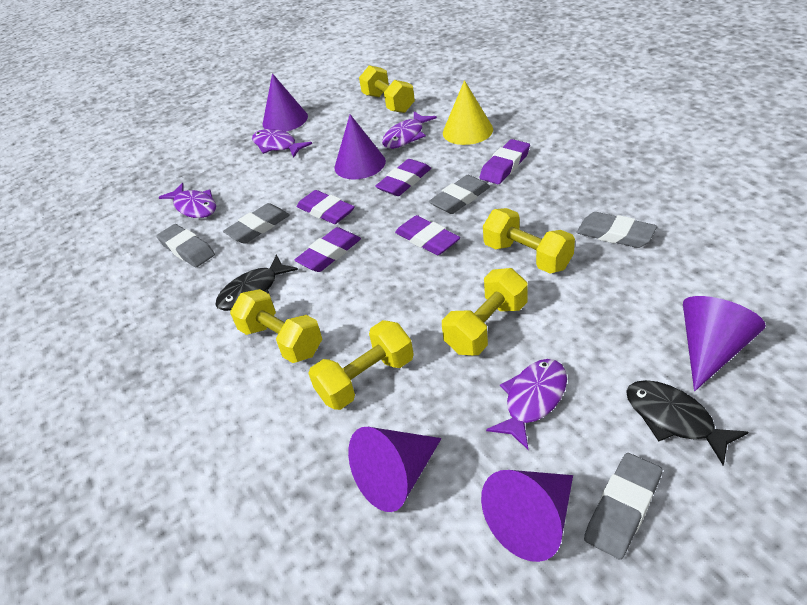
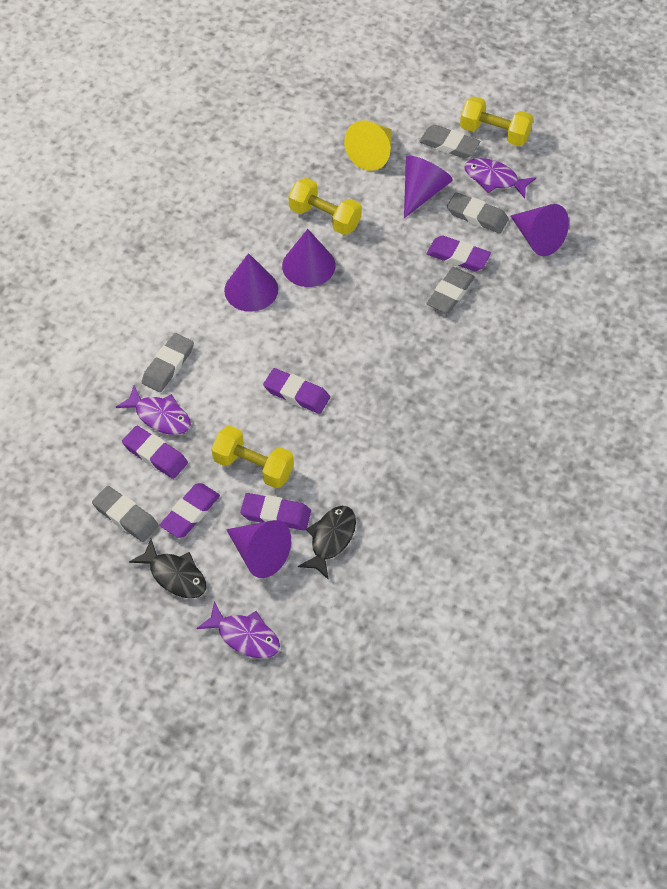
purple fish: [159,183,216,218] [252,129,312,158] [382,111,437,149] [486,359,567,449] = 4 -> [116,385,191,435] [196,601,280,658] [464,158,536,198] = 3
yellow dumbbell: [230,289,322,363] [308,320,414,410] [359,65,415,113] [442,268,528,355] [483,208,575,273] = 5 -> [211,425,294,488] [288,178,362,235] [460,96,533,146] = 3

